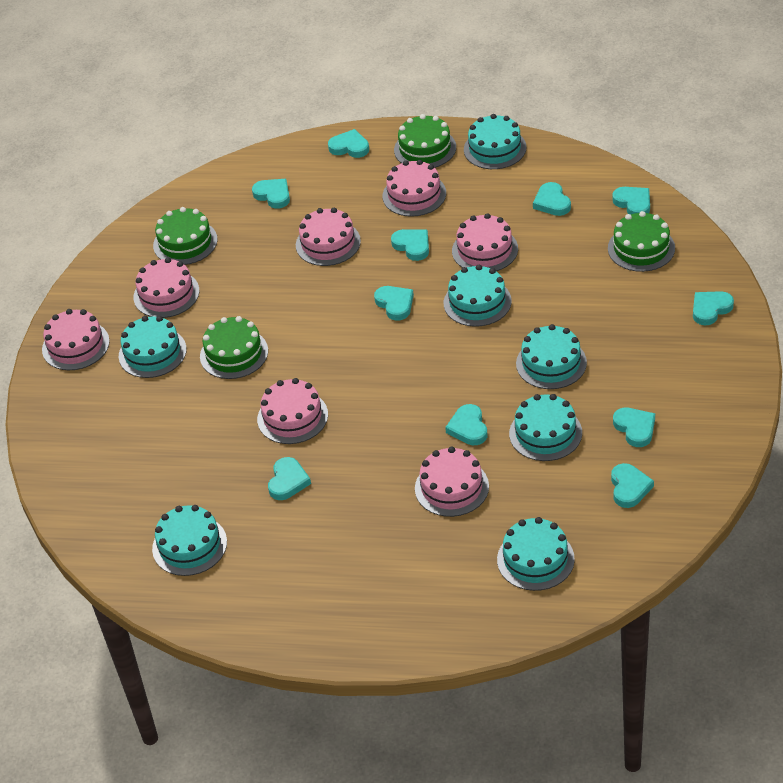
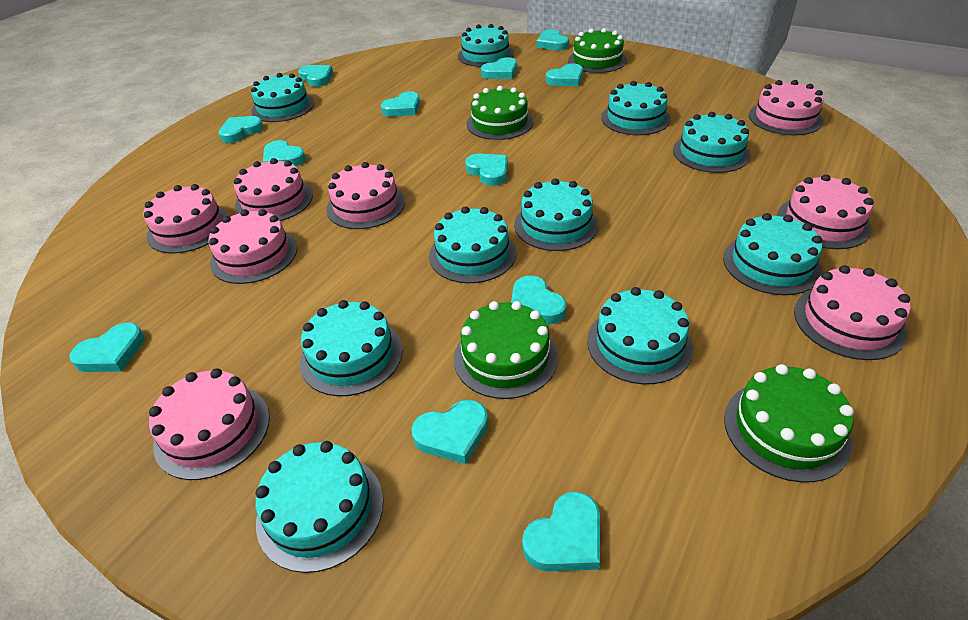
pink cake: [42,309,110,370] [134,258,199,318] [257,378,328,444] [296,208,361,266] [383,160,446,217] [415,446,489,517] [452,213,518,271] = 7 -> [143,184,230,253] [149,368,270,480] [208,209,297,284] [234,158,313,221] [326,162,405,229] [749,80,824,135] [777,174,874,249] [794,265,911,360] = 8
turquoise cake: [119,316,187,378] [152,505,227,576] [444,265,512,327] [464,114,526,169] [497,517,575,591] [509,394,582,461] [516,324,587,389] = 7 -> [251,73,314,122] [255,441,383,573] [300,300,403,396] [429,206,516,283] [458,24,514,67] [514,178,599,251] [587,287,693,384] [601,81,670,135] [673,112,750,173] [723,213,822,295] = 10
turquoise heart: [252,179,290,209] [268,457,311,500] [328,129,369,158] [374,286,414,321] [391,229,429,261] [445,404,487,445] [533,182,571,216] [611,463,654,508] [612,187,650,214] [613,408,655,447] [693,291,734,325] = 11 -> [69,323,145,372] [218,116,263,143] [263,140,306,166] [298,65,333,87] [381,91,420,117] [411,400,488,464] [465,154,508,186] [481,57,517,79] [511,276,566,324] [522,491,600,571] [536,30,569,50] [546,64,583,86] = 12

